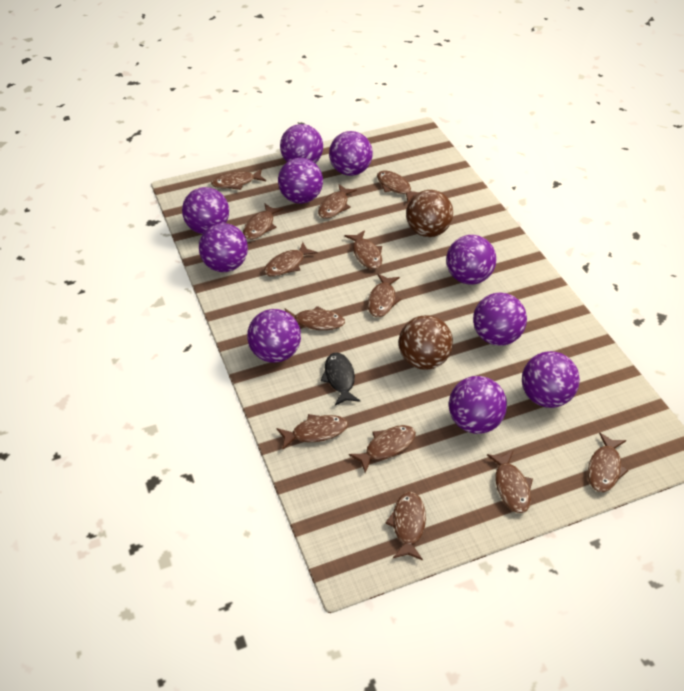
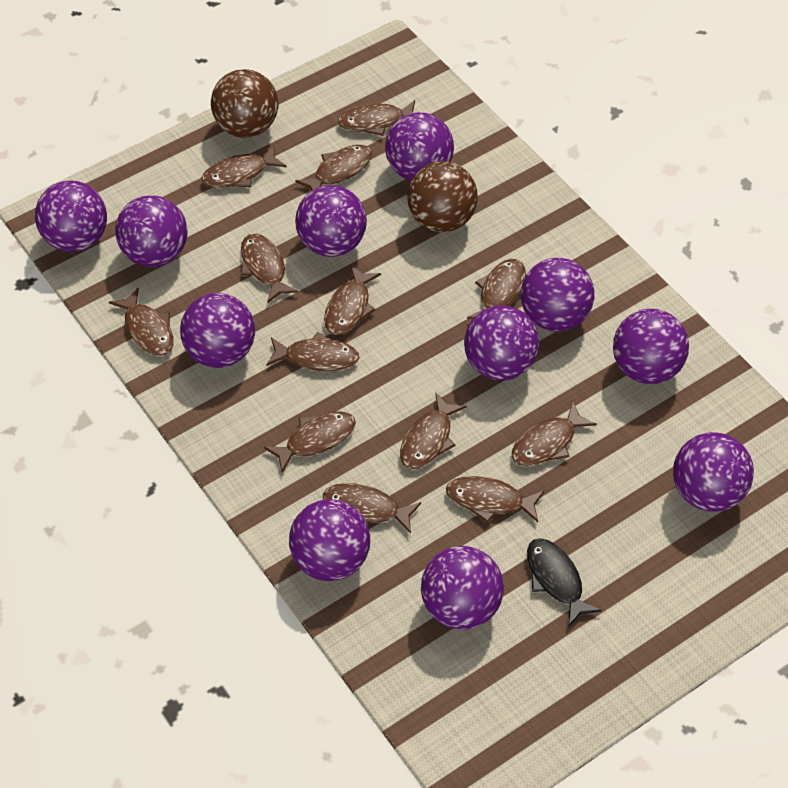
purple ball: [182,187,229,234] [199,223,248,272] [247,309,301,363] [278,158,323,204] [280,124,323,163] [329,131,373,176] [446,235,497,285] [449,376,507,434] [473,293,527,346] [522,351,580,408] = 10 -> [35,181,107,252] [115,195,187,267] [180,293,255,368] [289,499,370,581] [295,185,367,257] [385,112,454,181] [421,546,504,630] [464,305,539,381] [521,258,594,332] [613,309,689,384] [673,432,754,512] = 11

